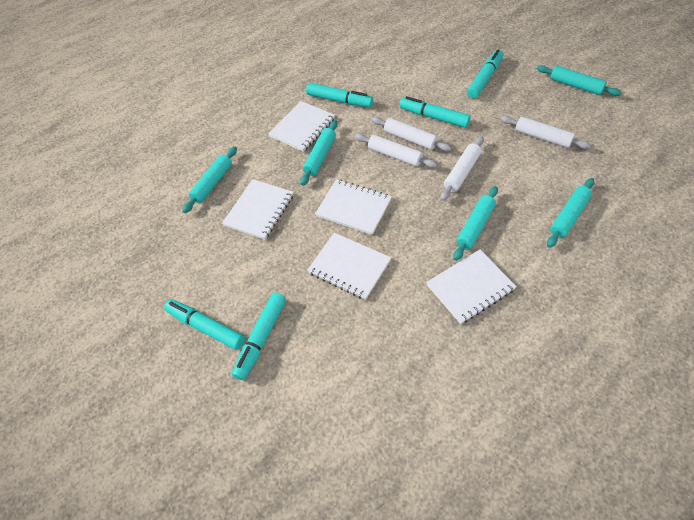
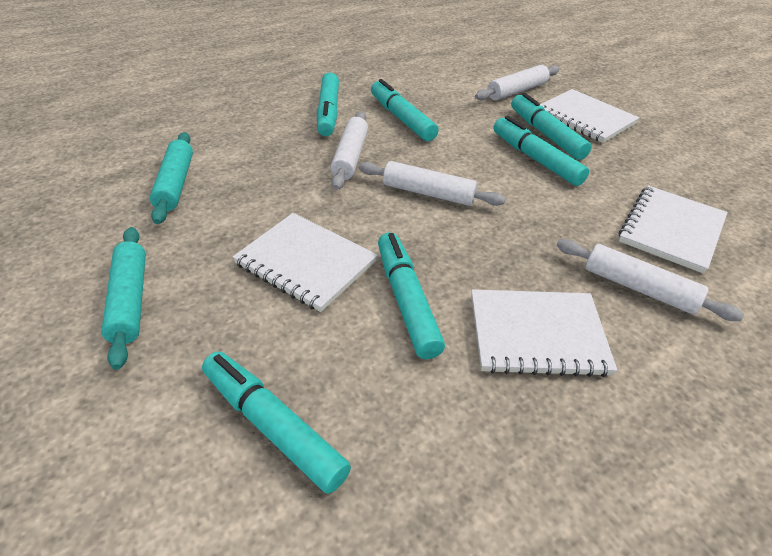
turquoise marker: [164,299,245,350] [232,293,286,380] [306,83,373,107] [399,96,471,128] [467,49,503,98] = 5 -> [202,352,351,494] [317,72,339,136] [371,79,439,141] [378,233,445,359] [493,116,589,186] [511,93,592,160] = 6
turquoise rolling pin: [183,147,237,213] [300,120,338,186] [453,186,498,261] [537,65,622,96] [547,178,594,248] = 5 -> [101,227,146,370] [150,132,193,224] = 2
white notebook: [222,179,294,240] [268,101,335,152] [307,233,391,300] [315,179,392,235] [426,249,517,324] = 5 -> [233,213,378,312] [471,289,617,377] [540,89,639,143] [619,186,728,274] = 4

